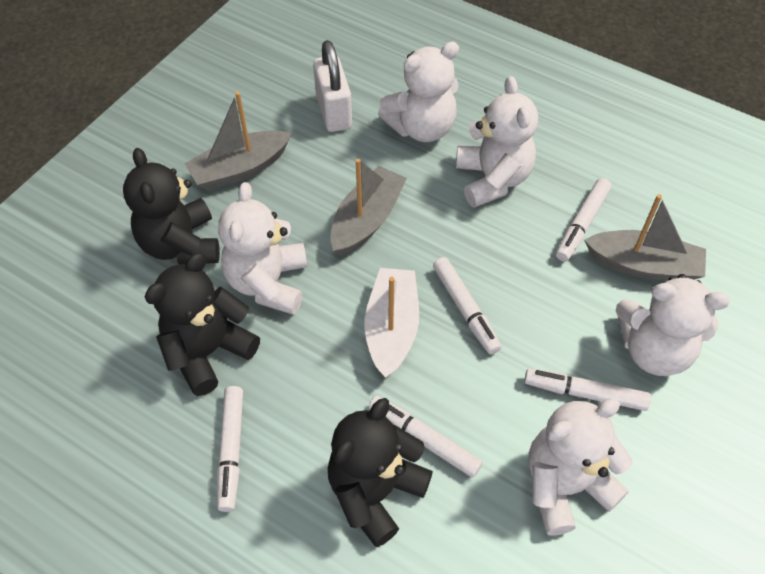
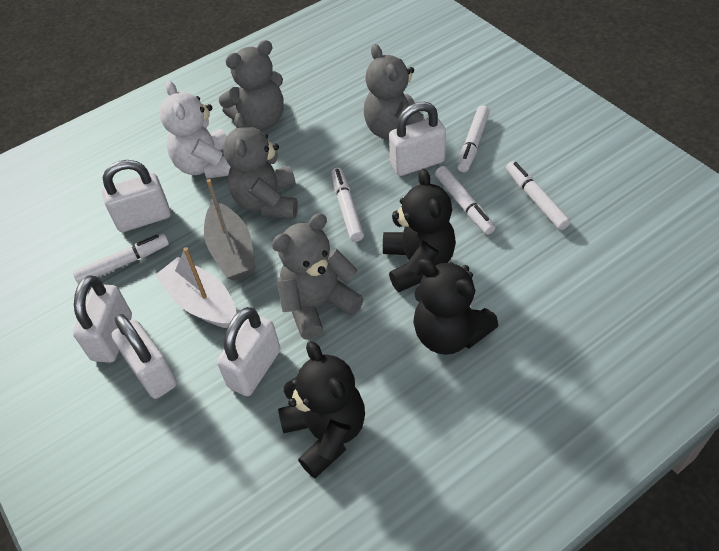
grey boat: [184,92,291,190] [330,159,407,256] [584,194,706,280] = 3 -> [204,179,256,280] = 1
grey teddy bear: none = 0 -> [219,40,284,130] [223,113,298,219] [272,213,364,340] [364,44,428,139] = 4
white padlock: [313,40,352,132] = 1 -> [73,275,132,363] [102,160,171,232] [112,314,177,399] [217,307,280,396] [389,102,446,176] = 5
white teddy bear: [218,182,307,315] [378,42,459,142] [456,76,538,208] [528,399,632,536] [616,274,730,376] = 5 -> [160,81,231,179] = 1

